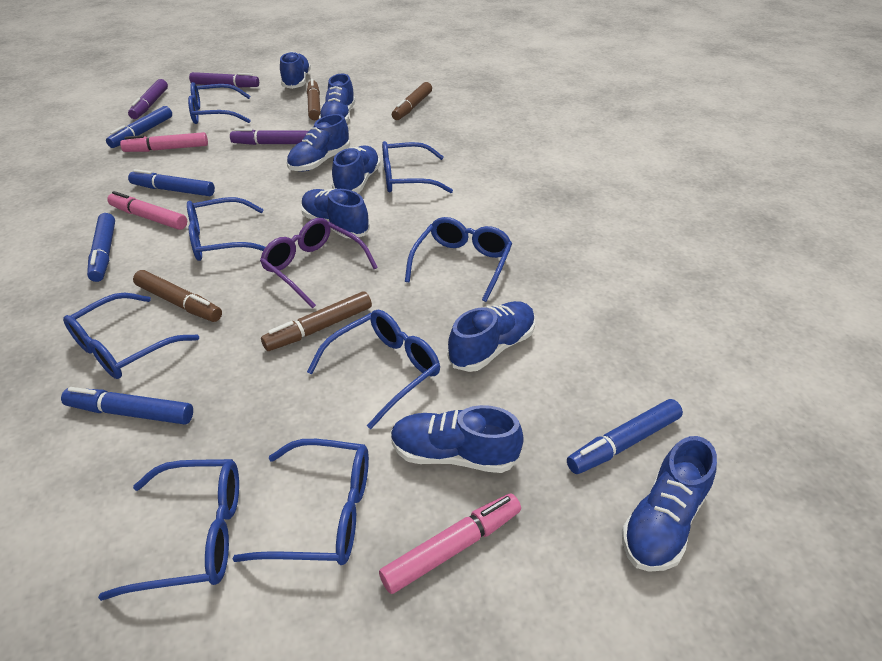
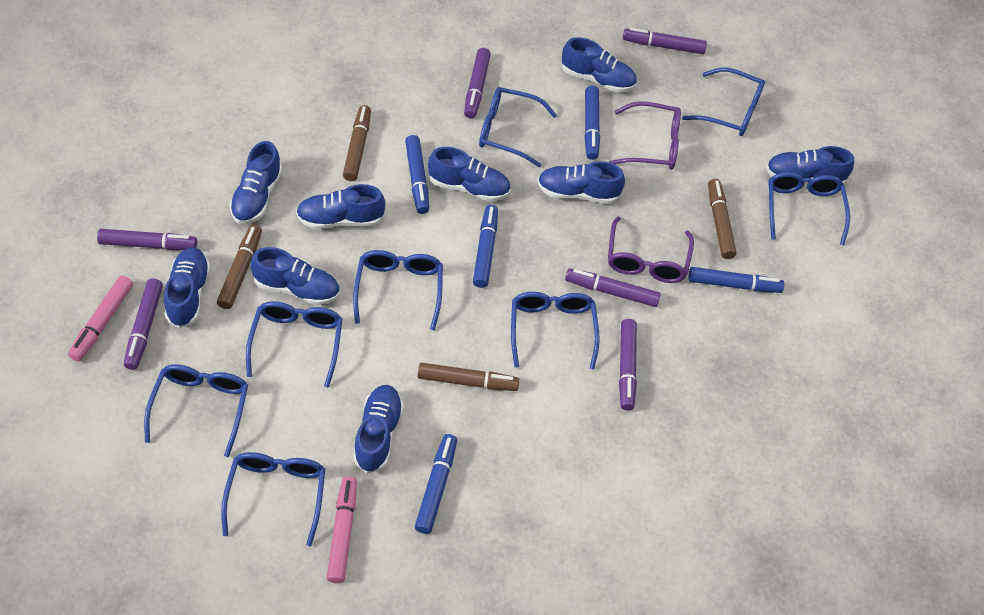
blue shoe: [280,51,311,89] [287,114,350,171] [301,188,370,238] [319,74,355,123] [332,146,381,193] [391,405,524,473] [447,301,535,372] [622,436,717,572] = 8 -> [164,247,210,328] [229,141,282,224] [250,247,340,305] [296,184,385,229] [353,385,404,473] [428,147,511,201] [538,161,625,204] [561,37,637,92] [766,146,854,184] = 9
pink marker: [107,191,187,230] [120,132,208,152] [379,493,521,594] = 3 -> [68,276,133,361] [327,477,357,583] = 2
purple glasses: [260,218,378,309] = 1 -> [608,216,694,283] [609,101,681,170] = 2
purple marker: [128,79,168,119] [189,72,259,87] [230,128,309,145] = 3 -> [97,229,197,250] [124,279,163,370] [464,48,491,119] [565,268,661,307] [619,319,637,410] [623,28,707,54] = 6

